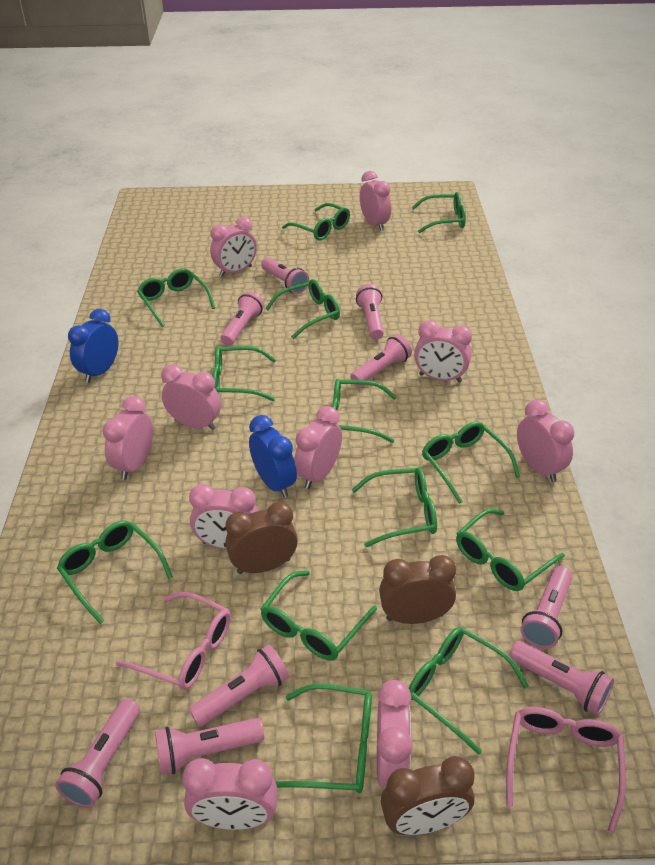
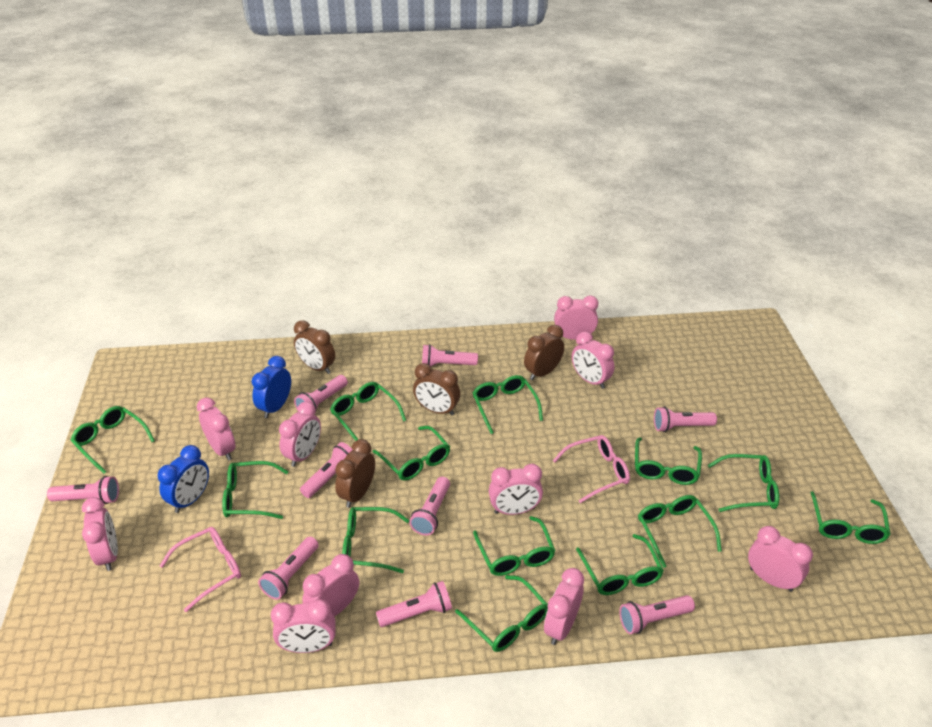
brown clock: [225,502,298,574] [379,555,456,624] [381,756,475,835] = 3 -> [294,320,335,374] [335,439,375,508] [413,363,460,415] [524,325,564,380] = 4

